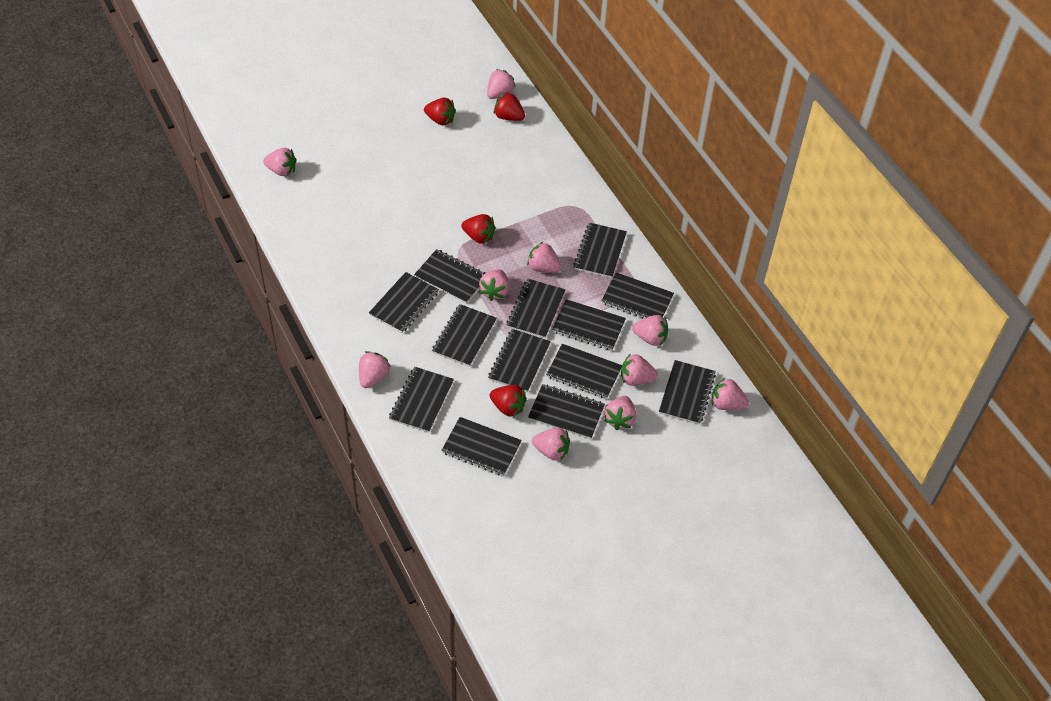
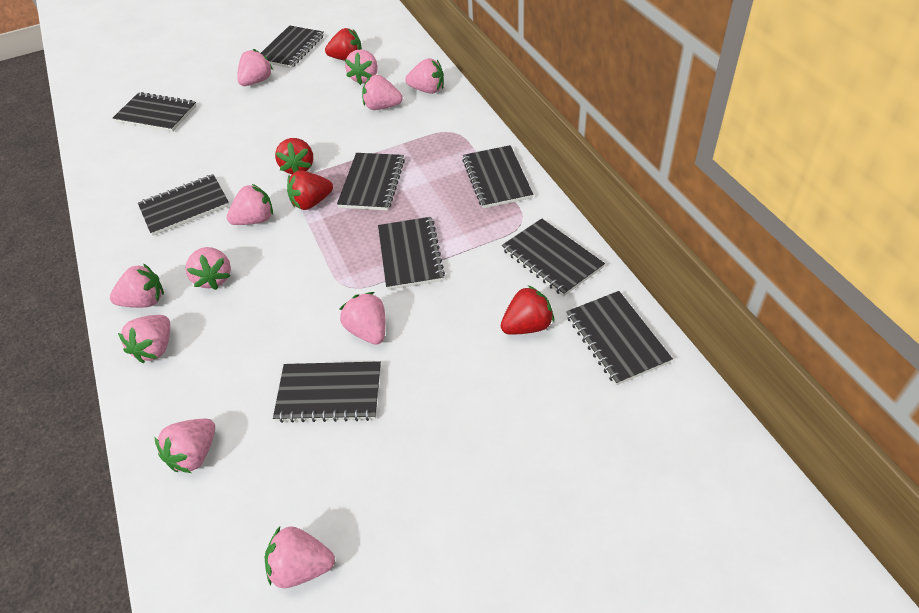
black notebook: [369,272,439,333] [389,367,454,433] [414,249,485,303] [432,304,497,367] [441,417,522,476] [488,329,551,392] [507,278,565,338] [528,384,605,439] [546,344,622,399] [552,299,626,350] [574,222,627,278] [601,272,674,319] [659,360,716,425] = 13 -> [113,92,196,132] [138,174,230,236] [261,25,324,68] [273,361,381,423] [337,153,405,211] [378,217,445,290] [462,145,533,208] [502,219,605,296] [566,291,673,385] = 9
pink strawberry: [263,148,297,176] [359,351,391,388] [479,269,509,301] [487,69,516,99] [527,241,562,273] [532,428,570,461] [604,396,636,430] [621,353,658,386] [632,315,668,346] [712,377,749,410] = 10 -> [110,263,164,308] [118,315,170,363] [155,419,215,473] [186,247,231,290] [227,184,273,225] [237,49,273,86] [265,526,335,588] [340,292,386,345] [345,49,378,85] [362,75,403,110] [405,58,444,94] = 11

